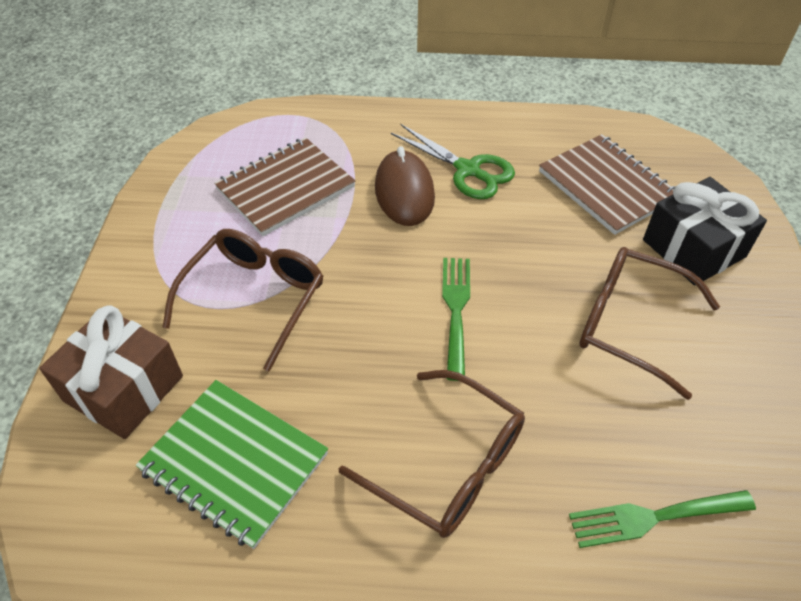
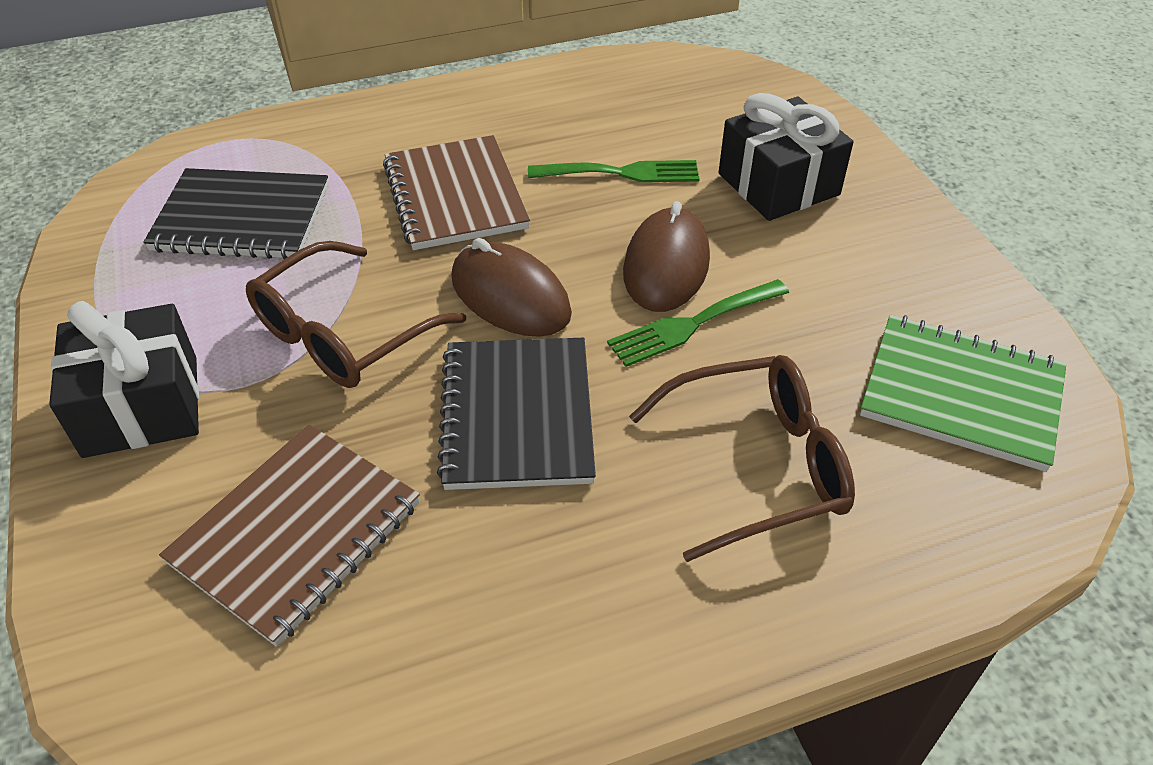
black gift: [643,177,767,285] = 1 -> [49,301,199,458] [718,93,853,221] = 2
black notebook: none = 0 -> [143,168,329,259] [437,338,596,490] = 2
brown gift: [39,305,183,439] = 1 -> none = 0
brown glasses: [162,229,323,372] [339,370,525,538] [579,247,720,400] = 3 -> [246,241,466,388] [629,355,855,562] = 2
brown mouse: [375,146,435,226] = 1 -> [451,238,572,337] [623,201,710,312] = 2
green scissors: [391,124,515,199] = 1 -> none = 0

